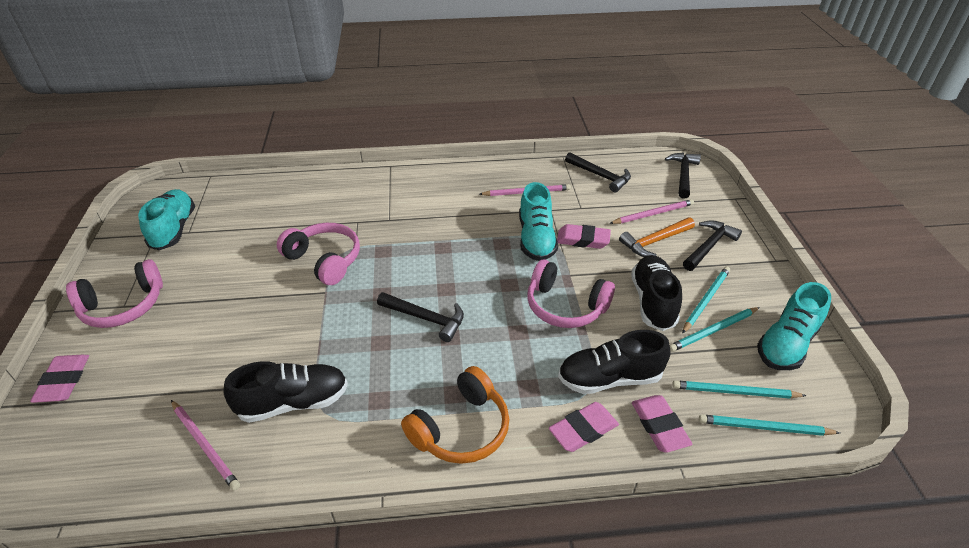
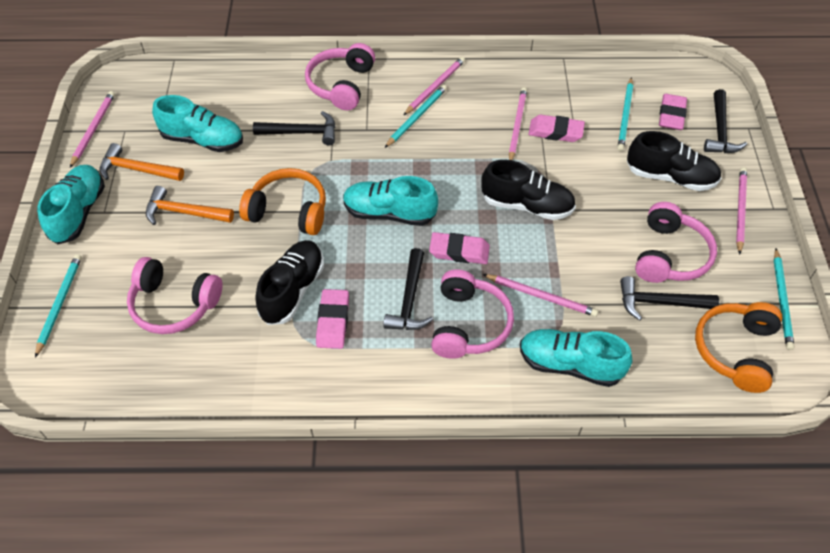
orange hammer: [619,217,695,257] = 1 -> [99,143,184,181] [146,186,234,225] = 2
orange headphones: [401,366,509,464] = 1 -> [239,168,326,235] [695,302,782,393] = 2
pink headphones: [66,259,163,328] [277,223,360,285] [527,259,615,328] = 3 -> [127,257,222,334] [305,43,375,110] [431,269,514,359] [635,202,717,283] = 4
pink pencil: [171,400,240,491] [480,184,571,196] [609,199,694,224] = 3 -> [70,91,115,168] [404,57,465,115] [483,274,598,317] [509,87,527,160] [736,167,747,255] = 5
turquoise shoe: [138,189,195,250] [519,182,558,261] [757,282,831,370] = 3 -> [37,165,105,244] [152,95,243,152] [343,176,438,226] [520,329,632,387] = 4

